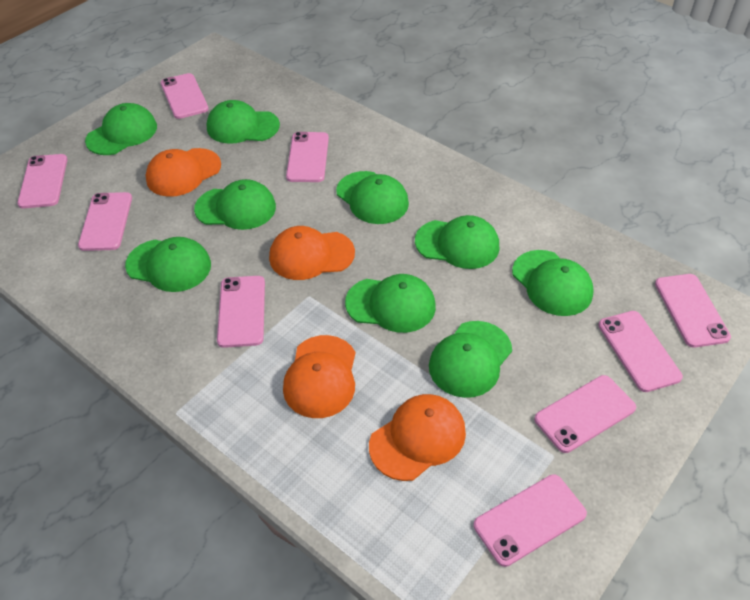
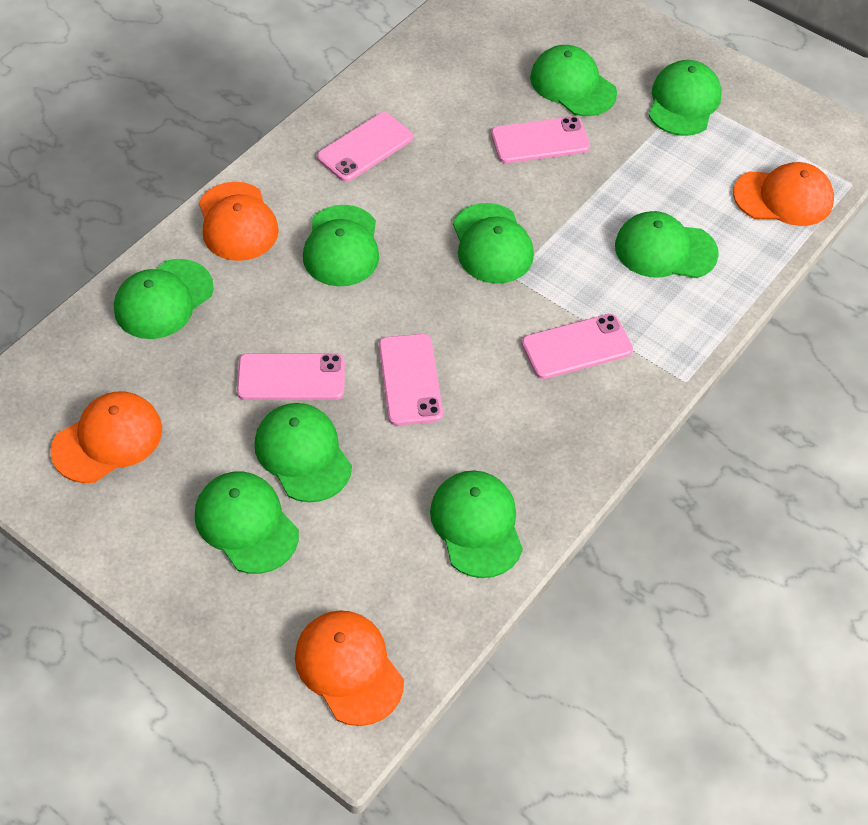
pink phone: [17,154,67,208] [78,192,132,251] [161,73,209,119] [217,276,265,348] [286,132,329,182] [473,474,587,567] [534,375,636,453] [598,311,683,392] [655,274,731,348] = 9 -> [237,353,345,400] [317,112,413,182] [379,334,443,426] [491,116,590,163] [522,314,633,379] = 5

